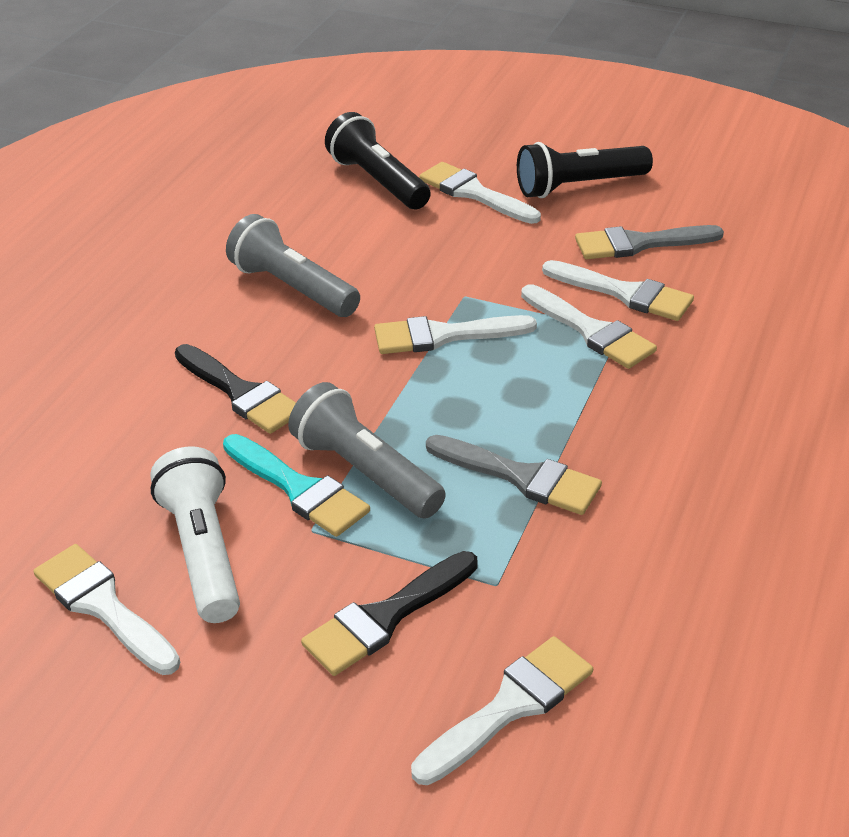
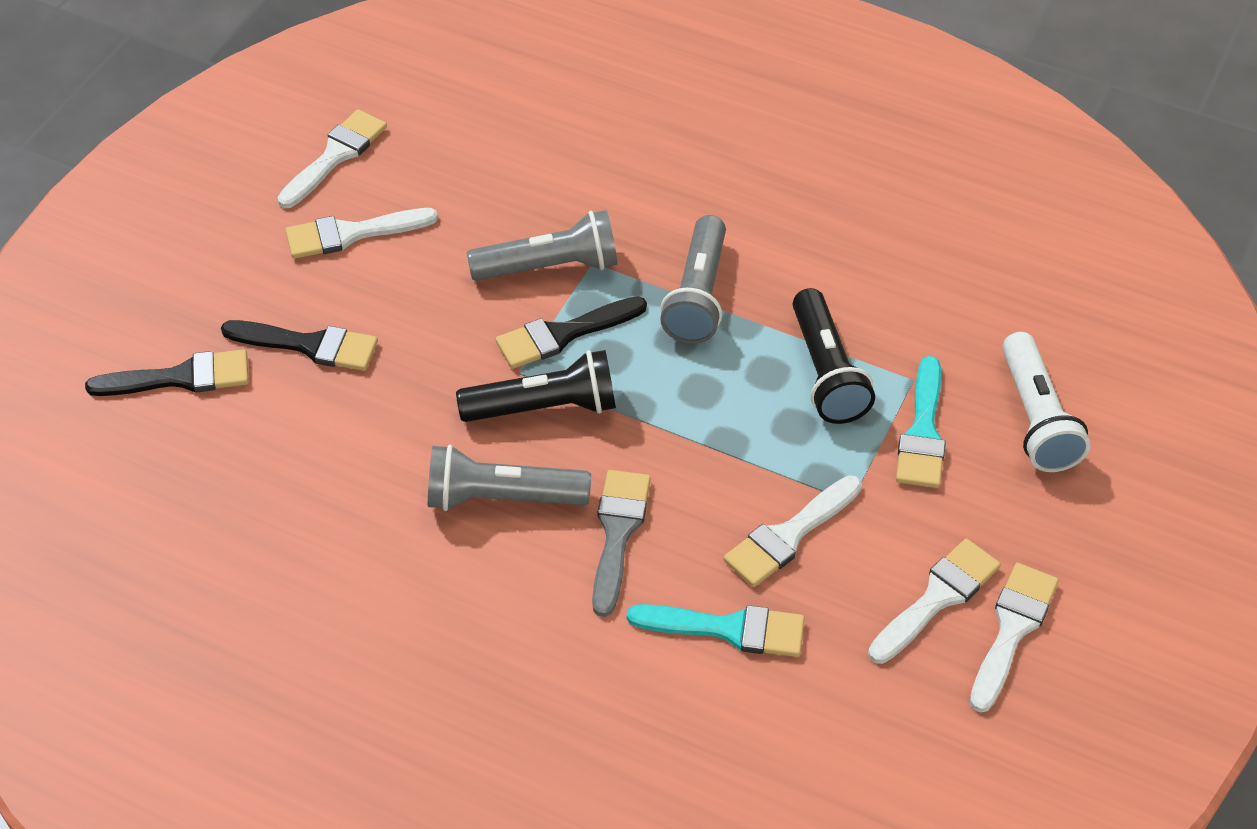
black brush: [175,344,296,434] [301,551,478,676] = 2 -> [85,350,249,396] [221,320,378,371] [495,296,647,369] = 3
grey brush: [426,435,602,515] [575,225,724,259] = 2 -> [592,470,651,617] = 1
grey flashlight: [226,214,360,317] [288,382,446,519] = 2 -> [428,444,591,511] [467,210,618,281] [660,215,726,344] = 3
turquoise brush: [223,434,370,537] = 1 -> [627,604,805,657] [896,356,946,488] = 2
white brush: [33,544,180,675] [374,315,537,354] [411,636,593,785] [419,162,541,224] [521,284,657,369] [542,260,694,321] = 6 -> [277,109,387,208] [285,208,438,259] [723,475,862,587] [868,538,1001,664] [970,563,1059,713] = 5

